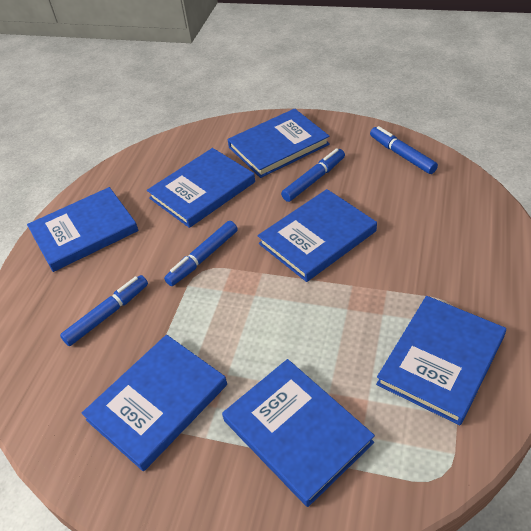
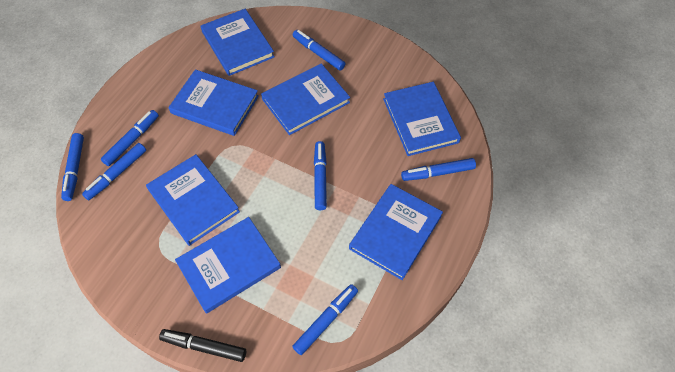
black marker: none = 0 -> [159,329,246,362] = 1
blue marker: [60,275,148,346] [164,221,238,286] [281,148,345,202] [370,126,438,174] = 4 -> [61,133,84,201] [82,143,146,200] [101,110,159,166] [292,284,358,355] [293,30,345,71] [314,141,327,210] [401,158,476,181] = 7

